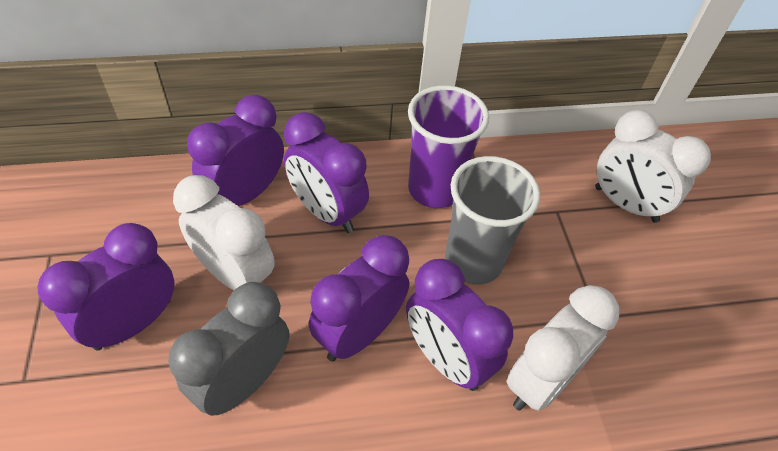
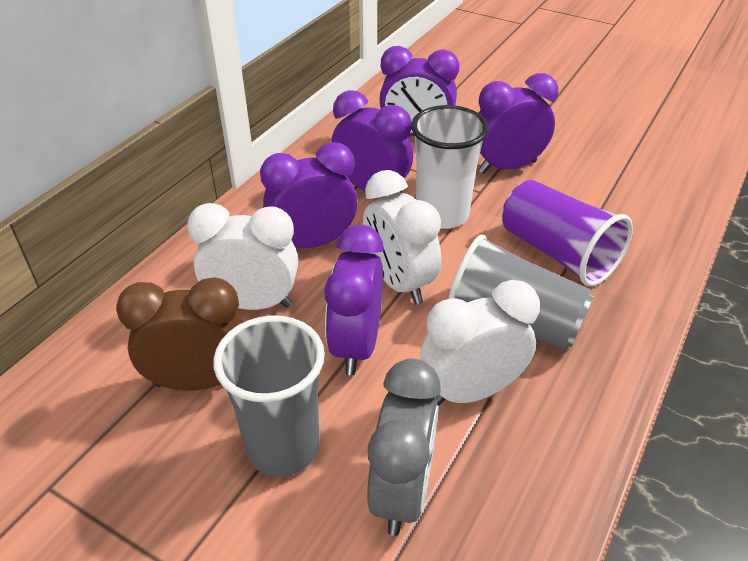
brown clock: none = 0 -> [116,277,243,391] = 1
grey cup: [445,156,540,284] = 1 -> [213,315,325,476] [448,235,594,350] = 2
white cup: none = 0 -> [411,105,489,229] = 1

